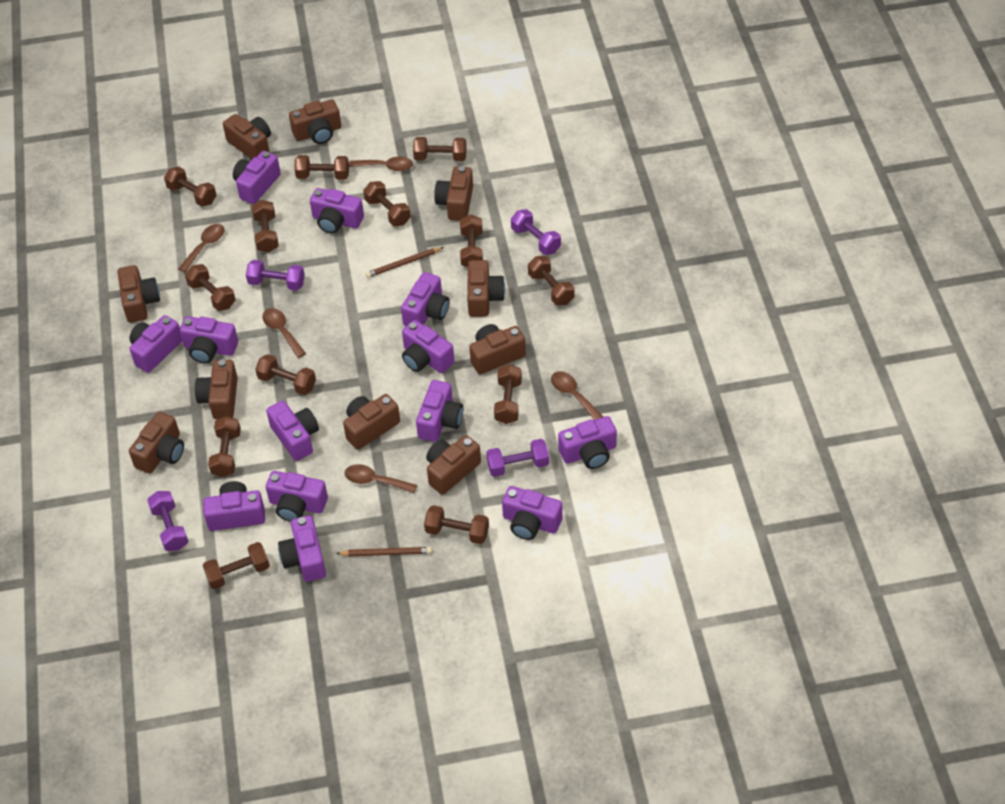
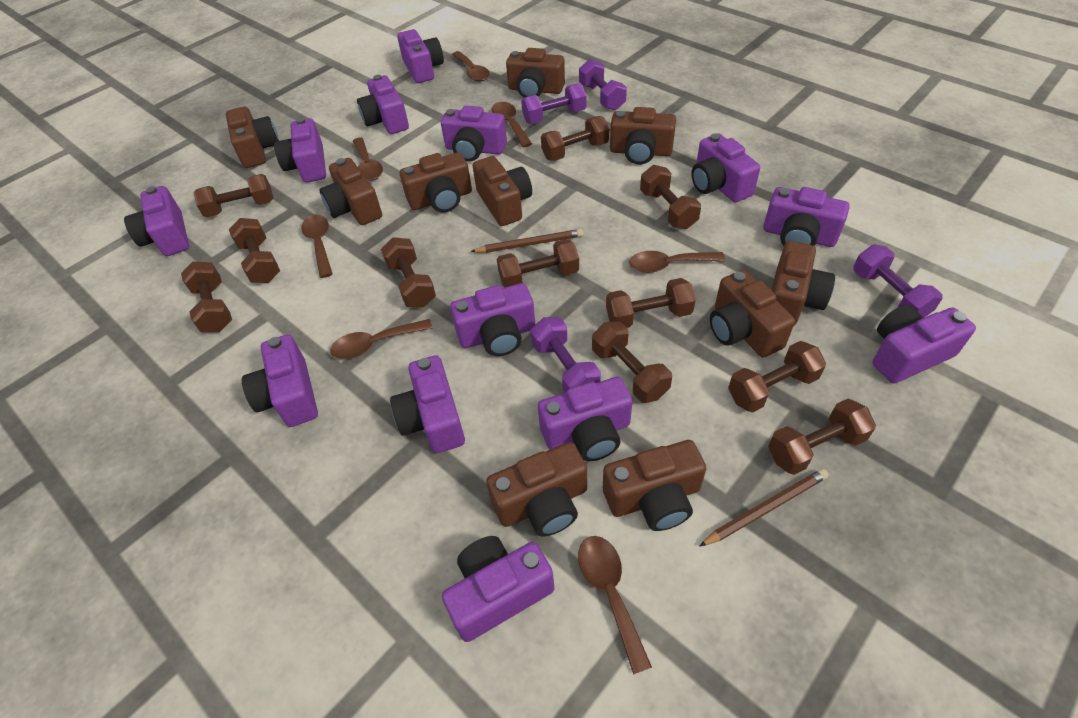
brown dumbbell: [164,166,216,207] [185,264,235,311] [203,542,270,589] [208,416,241,477] [252,200,279,253] [255,354,316,395] [294,155,349,180] [363,181,411,226] [413,137,467,161] [424,505,489,544] [460,215,483,267] [494,364,522,424] [528,256,574,305] = 13 -> [181,261,232,332] [193,174,273,218] [229,218,280,283] [381,237,436,308] [497,239,579,288] [541,116,609,161] [592,321,672,403] [606,278,696,328] [640,165,701,229] [728,341,826,412] [768,399,876,475] = 11
brown spoon: [178,224,224,272] [262,308,306,358] [345,464,417,493] [349,156,413,171] [551,371,603,420] = 5 -> [301,214,333,278] [330,319,433,359] [353,137,383,181] [452,51,490,82] [492,102,532,147] [578,536,652,675] [629,251,725,273] = 7

